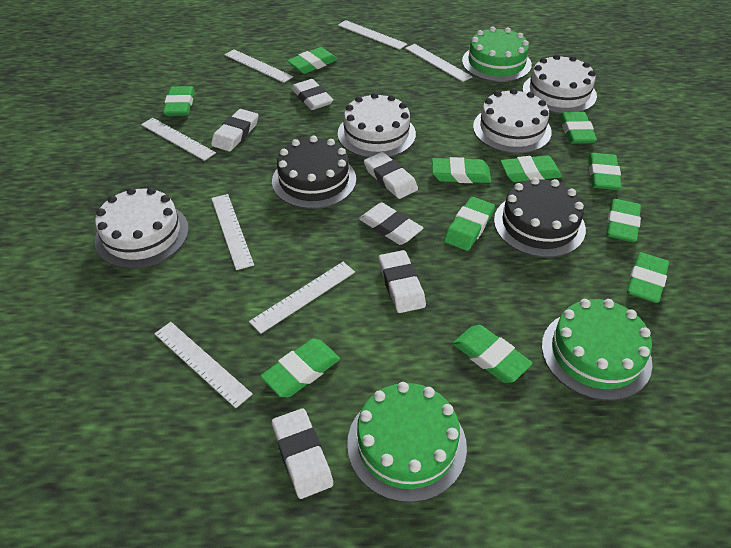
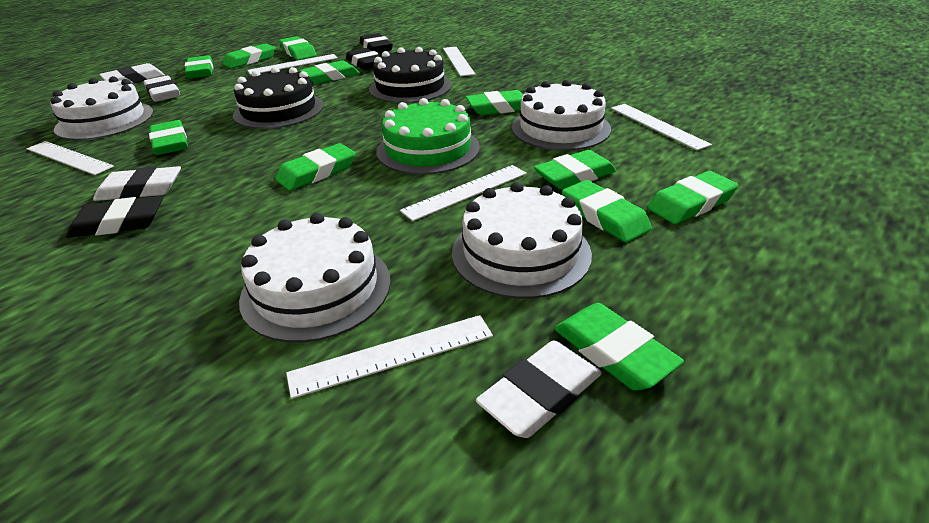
black eraser: none = 0 -> [66,196,163,238] [346,48,381,70] [360,33,393,53] = 3
green cake: [347,382,467,503] [462,27,532,82] [542,299,652,401] = 3 -> [376,98,480,175] = 1
white eraser: [211,109,258,151] [272,408,333,499] [291,79,333,110] [359,203,423,245] [364,152,418,199] [379,250,426,313] = 6 -> [93,166,181,201] [99,63,165,83] [144,76,180,102] [476,340,602,438] = 4
white ruler: [141,118,216,161] [154,322,252,408] [211,194,254,270] [224,49,293,83] [249,262,355,334] [338,20,407,50] [405,44,473,82] = 7 -> [27,141,114,175] [247,54,338,75] [286,315,493,399] [400,165,527,221] [443,47,475,76] [611,104,712,150] = 6

